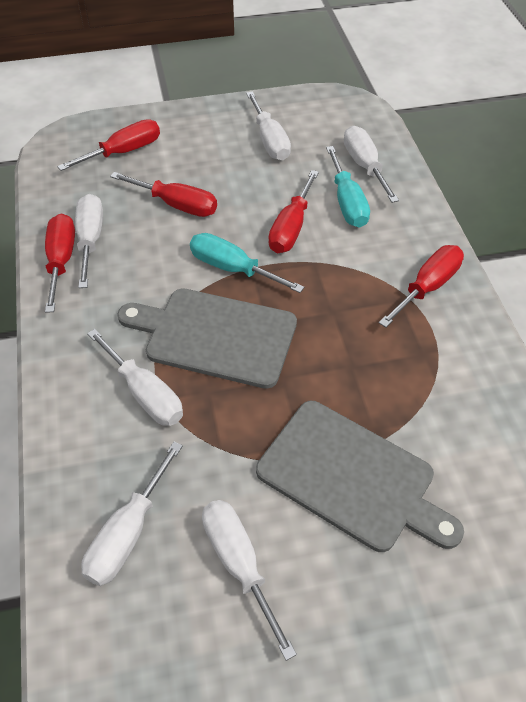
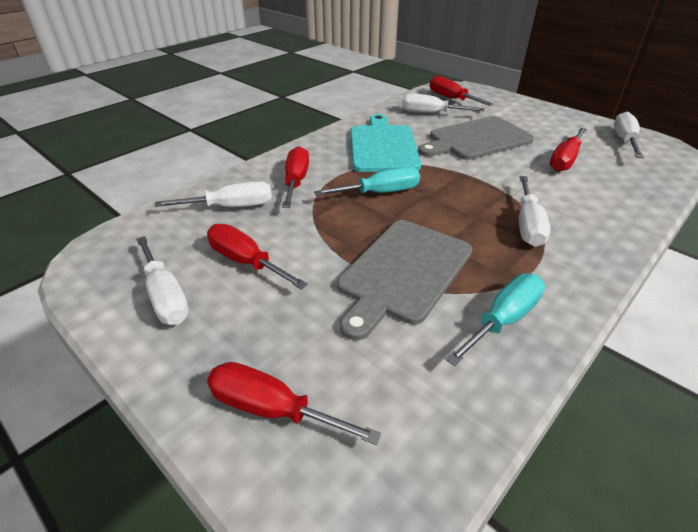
turquoise cutting board: none = 0 -> [350,114,421,172] = 1
white screwdriver: [75,194,103,288] [81,442,183,586] [87,329,183,426] [202,500,297,661] [246,91,291,160] [344,126,399,203] = 6 -> [136,236,189,325] [154,181,272,207] [402,93,485,113] [519,176,551,247] [614,111,644,158] = 5

